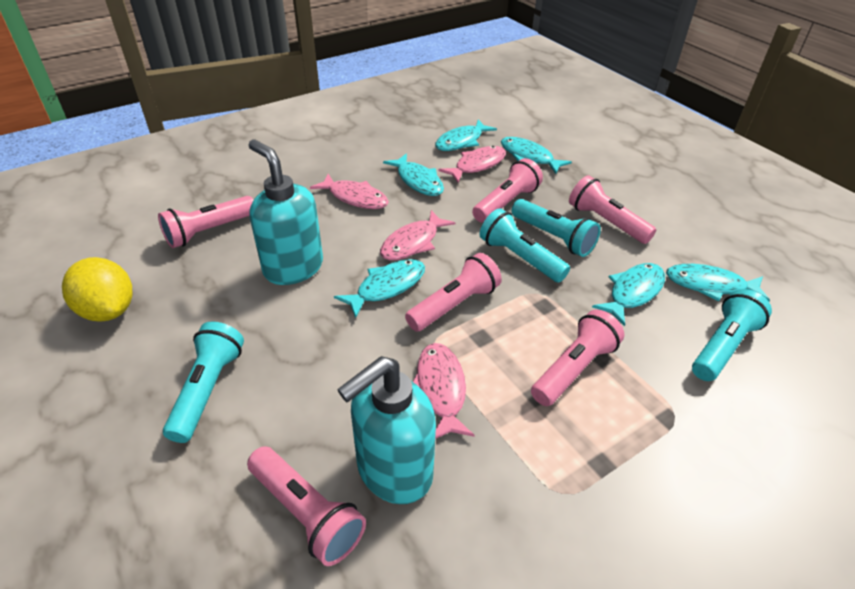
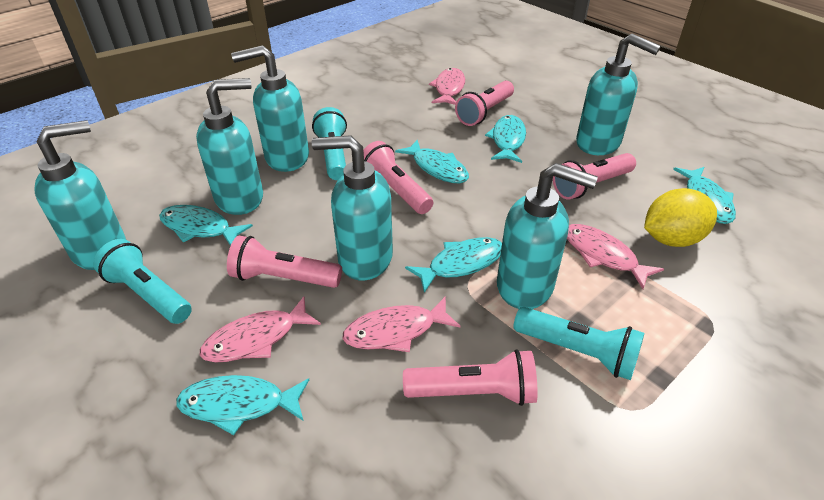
pink flashlight: [158,196,253,248] [247,446,366,566] [405,253,502,332] [472,158,543,223] [531,309,625,406] [569,175,656,244] = 6 -> [227,236,342,288] [363,141,433,214] [403,349,538,406] [455,81,514,126] [553,153,636,200] = 5
turquoise flashlight: [163,322,244,443] [480,208,570,283] [512,199,601,257] [692,289,772,381] = 4 -> [93,239,192,324] [312,107,347,180] [514,307,644,380] = 3
turquoise soap dispenser: [249,140,323,285] [337,356,436,504] = 2 -> [34,120,126,270] [196,78,263,215] [231,45,309,172] [312,135,393,280] [497,163,598,309] [576,34,661,155] = 6

